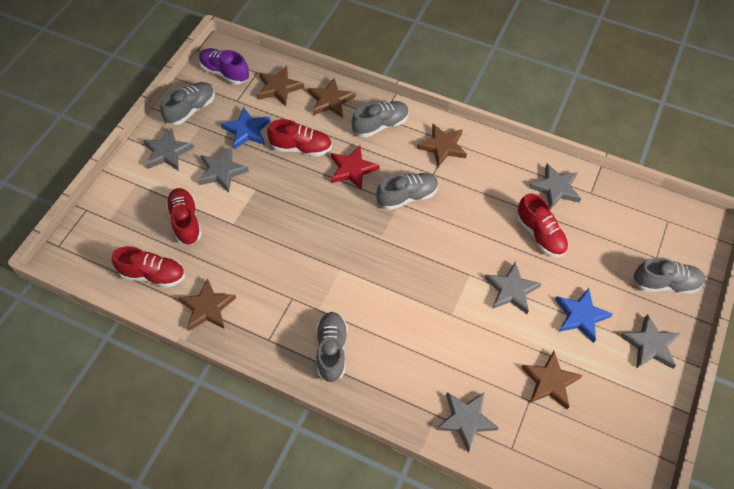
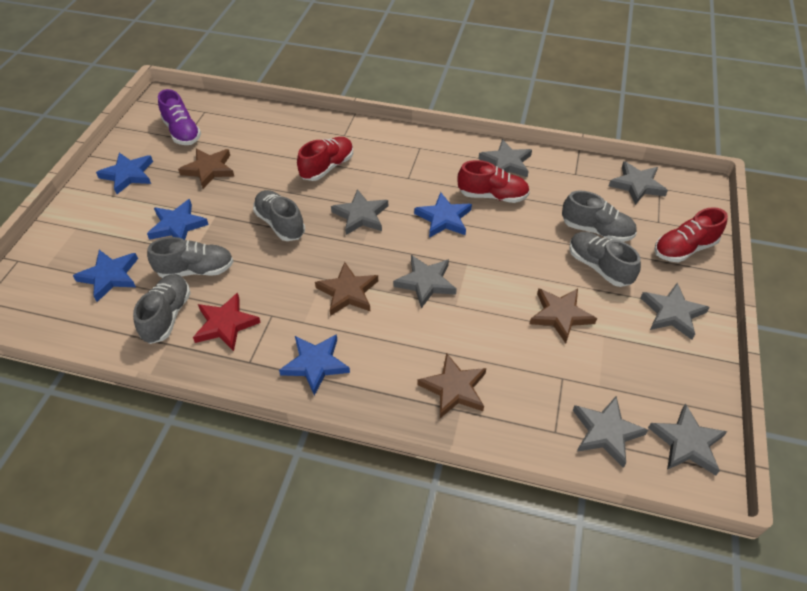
blue star: [221,107,271,150] [555,288,613,343] = 2 -> [73,250,138,302] [96,153,153,194] [147,199,209,240] [279,334,350,396] [414,192,472,238] = 5
brown star: [179,278,236,331] [257,66,304,106] [308,78,356,118] [417,124,467,167] [521,351,583,409] = 5 -> [178,148,235,189] [315,262,378,316] [417,353,486,418] [530,288,597,343] = 4
grey star: [143,128,194,171] [198,147,249,193] [436,393,499,452] [485,262,542,314] [529,164,581,209] [620,314,680,369] = 6 -> [331,189,388,235] [393,255,457,308] [479,139,532,177] [573,396,648,468] [609,161,668,205] [640,283,710,340] [648,403,728,475] = 7
red shoe: [112,246,185,288] [166,188,202,245] [267,119,332,156] [517,193,569,257] = 4 -> [297,137,353,181] [458,160,530,203] [654,207,728,262] = 3

